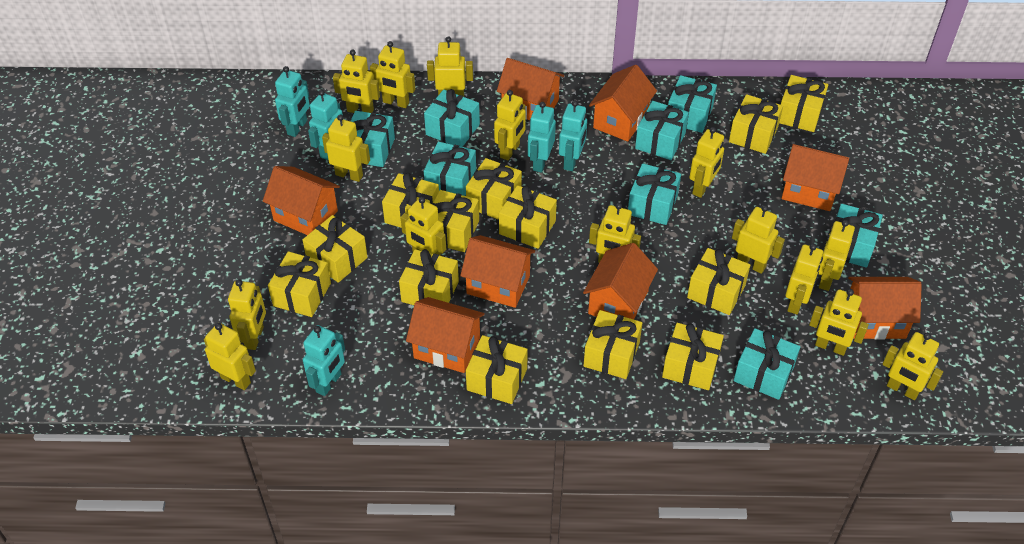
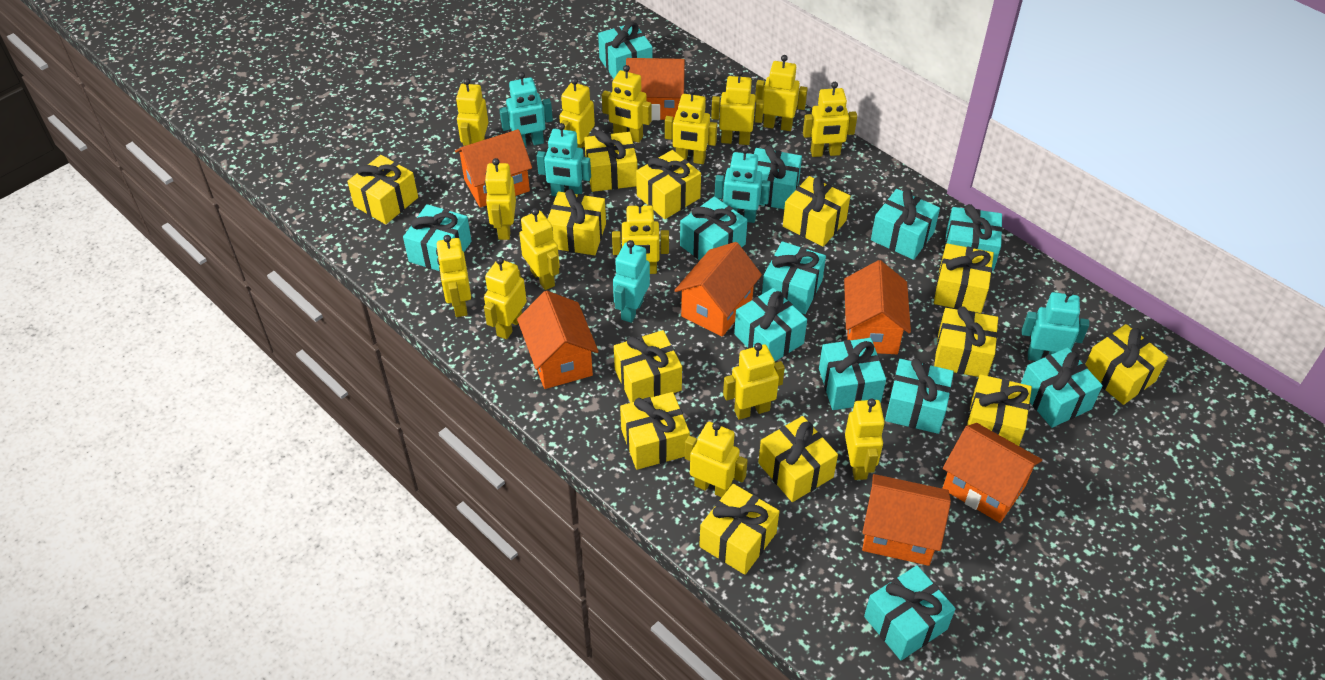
orange house: [263,166,340,235] [406,297,485,373] [460,235,535,308] [497,58,564,120] [583,243,658,320] [589,65,657,142] [782,144,849,211] [848,277,922,340] = 8 -> [455,129,532,207] [517,291,599,389] [626,58,685,120] [674,242,762,337] [844,260,911,354] [862,474,951,566] [942,423,1042,523] = 7
turquoise gift: [351,111,395,167] [424,89,480,147] [424,142,476,196] [628,163,681,225] [635,101,689,160] [668,75,717,133] [734,328,800,400] [835,204,883,267] = 8 -> [403,204,472,271] [598,22,653,79] [680,196,747,260] [734,288,807,361] [754,145,802,209] [762,241,826,314] [819,338,886,410] [864,565,956,661] [871,189,940,260] [885,359,954,434] [944,204,1002,271] [1021,347,1103,428] = 12

